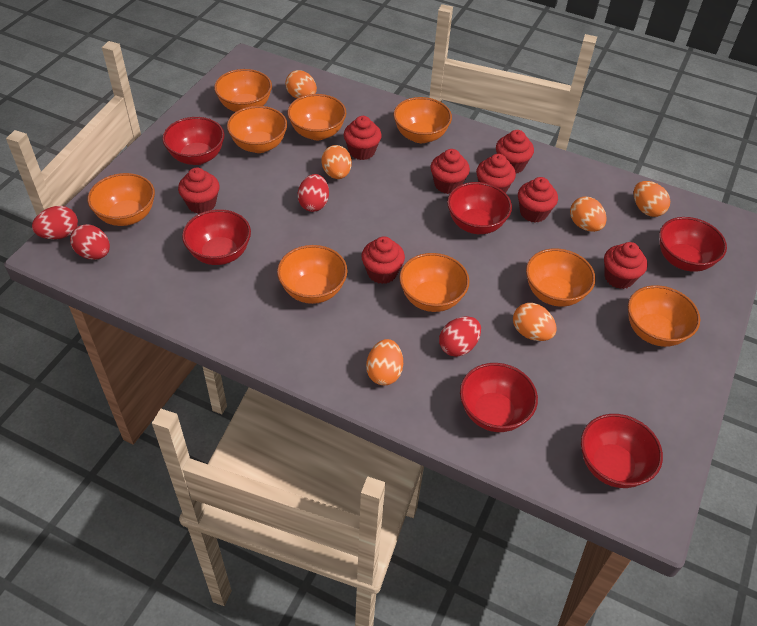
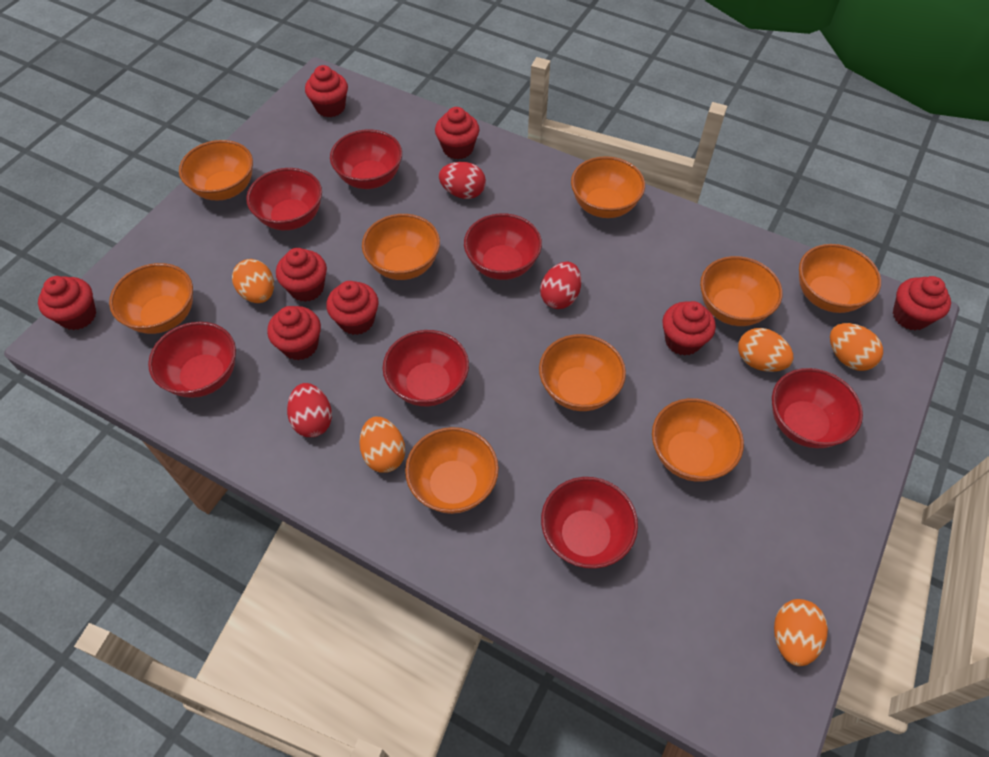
orange egg: [285,70,317,99] [321,145,352,179] [366,339,403,385] [513,303,557,341] [570,196,607,232] [634,181,670,217] = 6 -> [232,259,274,303] [359,417,405,473] [738,328,794,372] [774,599,828,666] [830,323,883,371] = 5
red bowl: [162,117,224,165] [182,209,251,265] [447,182,512,234] [460,363,538,432] [581,414,663,488] [659,217,727,272] = 6 -> [148,322,236,398] [246,168,322,230] [330,129,402,189] [383,330,469,406] [464,213,542,280] [541,477,638,569] [772,368,863,448] = 7
red egg: [32,206,78,239] [70,224,110,260] [298,174,329,212] [439,316,481,357] = 4 -> [287,383,332,437] [439,162,486,199] [540,262,581,309] = 3

